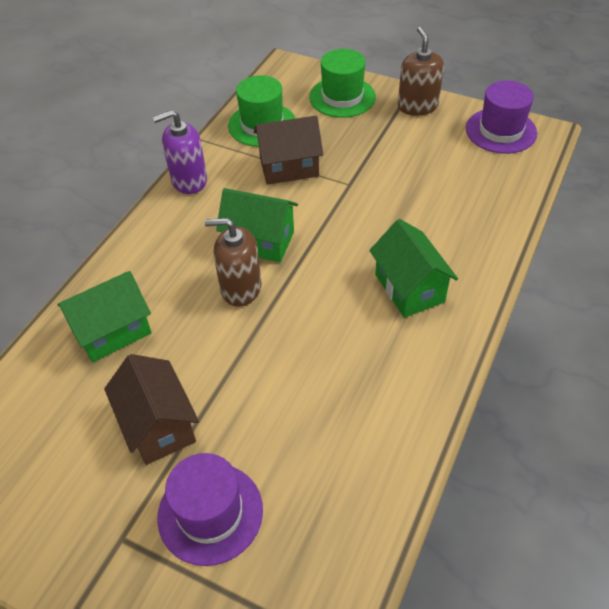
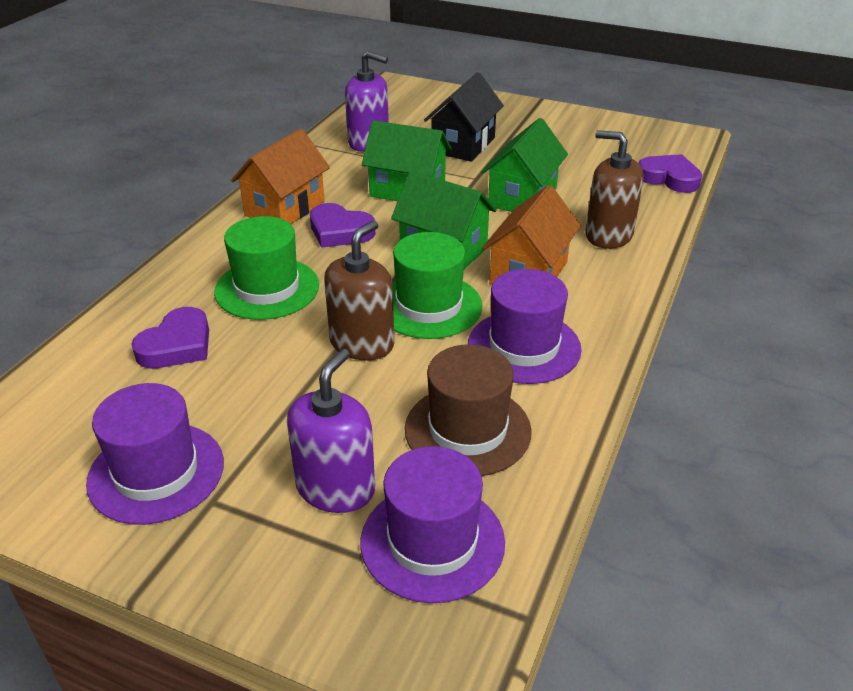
black house: none = 0 -> [424,72,504,162] = 1
brown hat: none = 0 -> [405,344,532,476] = 1
brown house: [104,354,199,465] [254,116,323,185] = 2 -> none = 0
orange house: none = 0 -> [231,129,330,224] [482,185,581,286] = 2
purple hat: [157,453,263,566] [466,80,537,154] = 2 -> [86,383,224,525] [360,446,505,603] [468,269,582,384] = 3
purple heart: none = 0 -> [131,307,209,369] [310,203,375,248] [638,154,702,193] = 3
purple soap dispenser: [153,110,207,194] = 1 -> [287,349,375,513] [345,51,389,152] = 2

